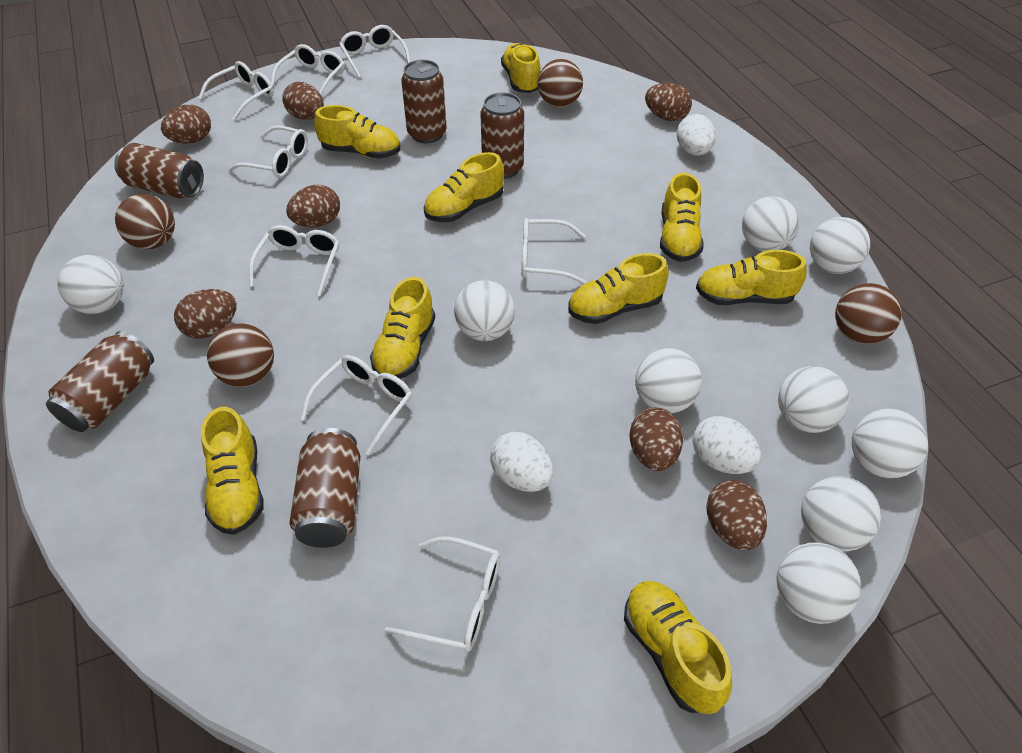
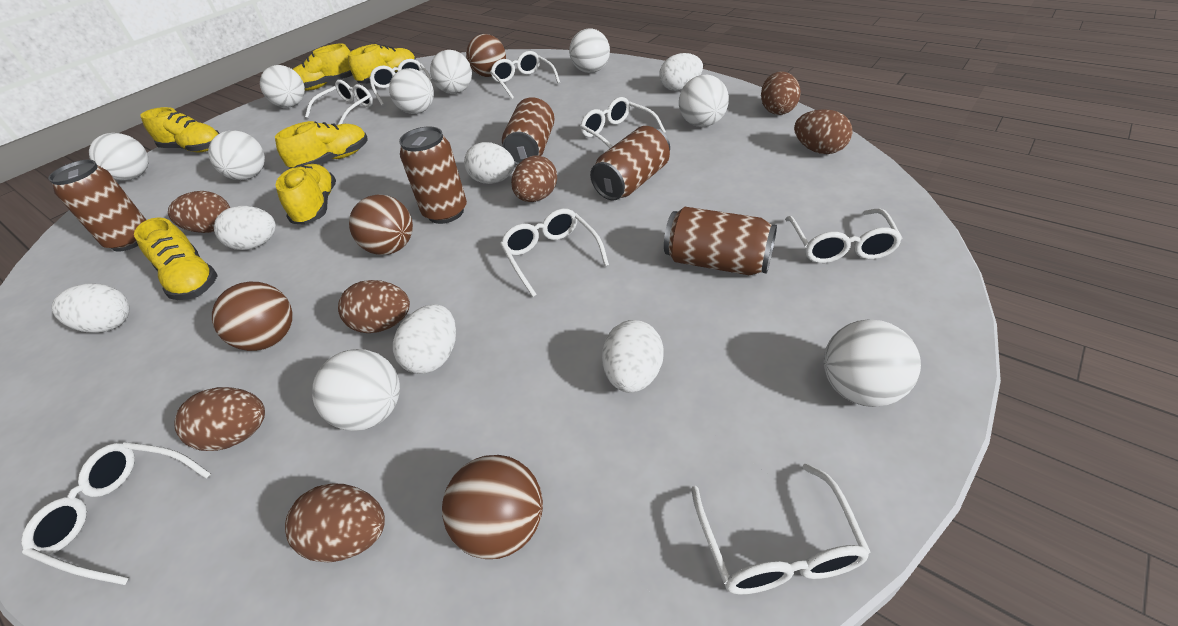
white egg: [490,432,553,492] [677,114,716,156] [693,416,761,474] = 3 -> [52,283,130,333] [214,206,276,250] [393,304,456,374] [464,142,514,184] [602,320,664,393] [660,53,703,91] = 6
yellow shoe: [201,407,264,535] [314,105,400,159] [370,277,435,379] [424,152,504,222] [501,43,541,93] [568,253,669,324] [624,581,732,714] [660,173,703,262] [696,250,807,305] = 9 -> [134,217,218,300] [140,107,220,152] [275,121,368,168] [275,164,336,225] [293,43,352,91] [348,44,416,84] = 6

